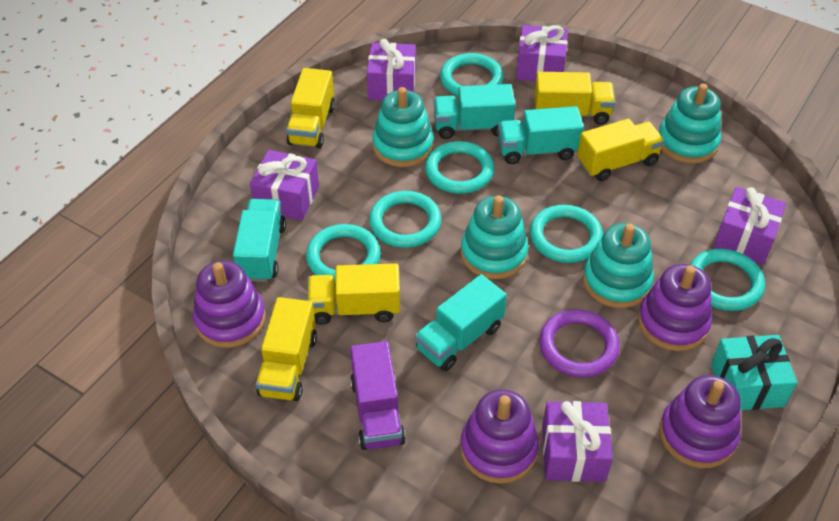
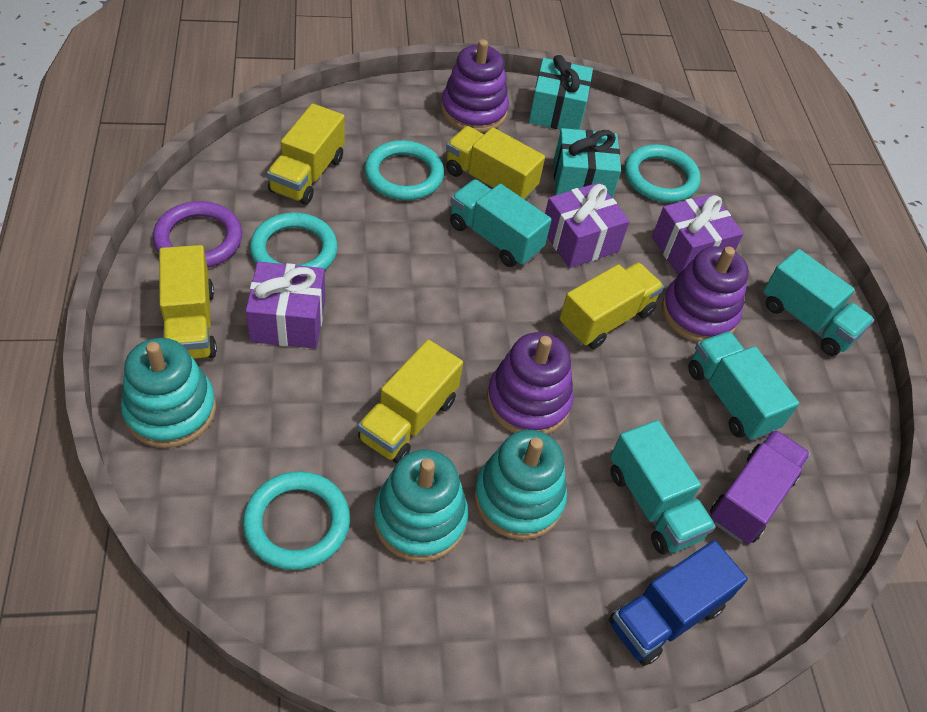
blue truck: none = 0 -> [609,540,748,666] = 1
purple gift: [250,150,319,221] [367,39,416,100] [516,25,568,81] [542,401,613,482] [713,187,786,265] = 5 -> [246,261,325,349] [545,182,630,268] [652,194,744,275] = 3
purple stacking toy: [193,261,266,348] [460,389,539,484] [638,264,712,351] [659,375,741,468] = 4 -> [441,39,509,133] [487,332,574,434] [662,246,749,342] = 3
turquoise gift: [711,335,797,410] = 1 -> [529,55,593,130] [554,128,621,198] = 2
turquoise ring: [306,224,381,281] [369,191,441,248] [425,141,494,194] [440,53,504,96] [530,205,603,263] [690,249,765,311] = 6 -> [243,471,350,570] [250,213,338,271] [364,140,444,200] [625,145,701,203] = 4
turquoise stacking toy: [372,87,434,167] [461,195,528,279] [583,223,654,308] [659,84,721,164] = 4 -> [121,338,216,448] [373,449,469,562] [474,430,567,540] = 3

